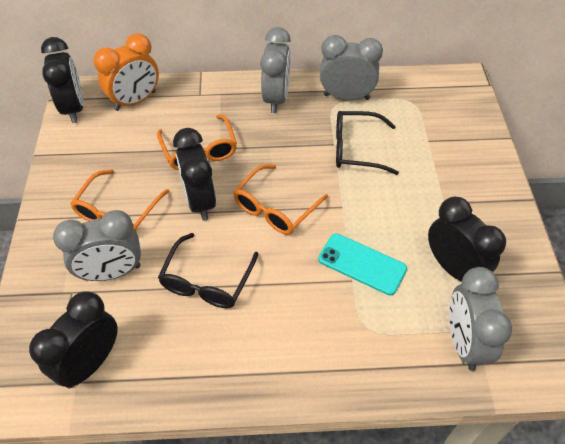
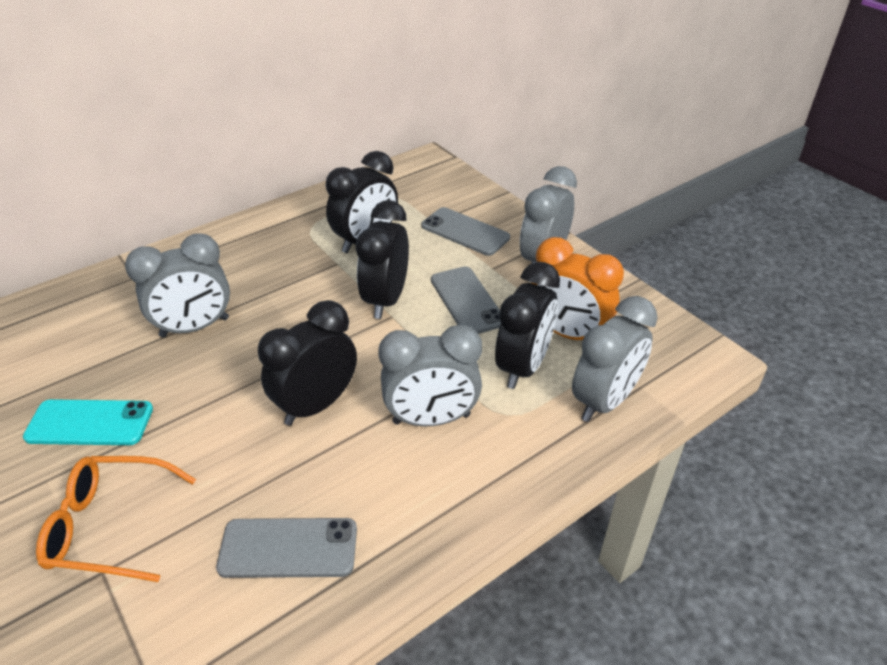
black glasses: [158,233,259,308] [336,111,399,175] = 2 -> none = 0
grey phone: none = 0 -> [216,518,357,578] [421,207,510,256] [431,266,501,334] = 3
orange glasses: [70,169,170,232] [157,115,237,170] [233,164,328,235] = 3 -> [36,456,196,582] = 1

